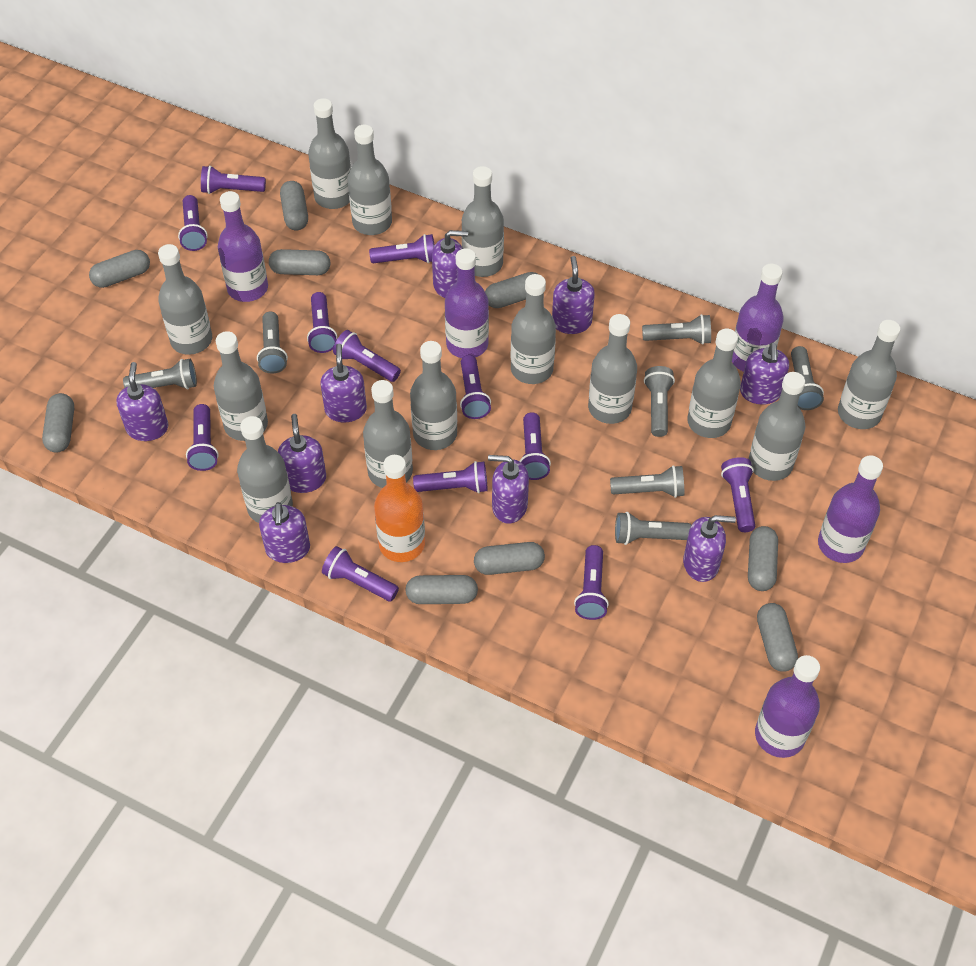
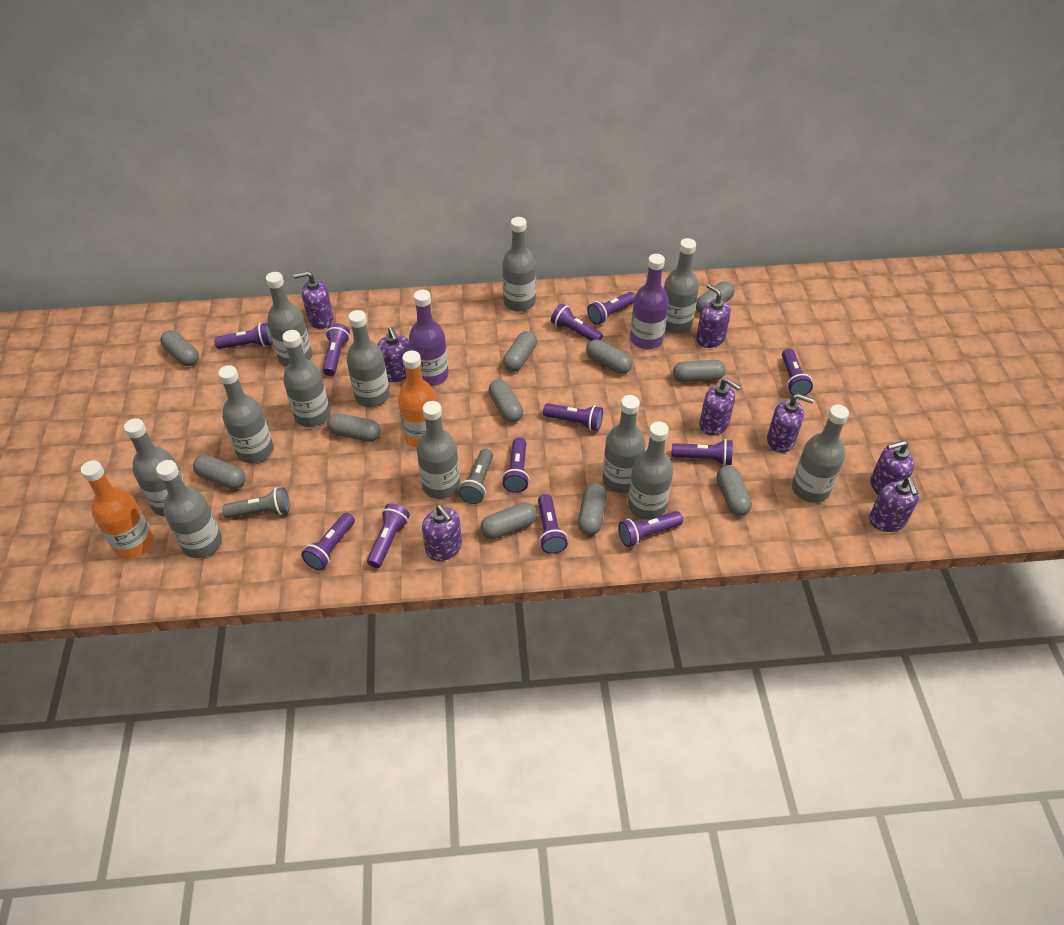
grey bottle: [158,244,212,355] [214,331,268,441] [237,416,293,523] [308,98,351,209] [348,125,392,235] [363,380,413,488] [410,341,457,450] [462,166,504,277] [511,274,556,384] [588,314,637,424] [687,329,741,438] [749,372,805,481] [838,320,900,429] = 13 -> [124,418,187,517] [156,460,222,558] [218,365,273,463] [266,272,312,367] [282,330,330,427] [346,310,390,407] [417,401,460,499] [502,217,536,312] [602,395,646,493] [628,421,673,520] [664,238,699,334] [792,405,849,503] = 12
grey capsule: [42,393,74,453] [89,250,150,288] [269,249,330,275] [280,181,308,230] [405,575,478,604] [474,542,545,575] [485,272,537,308] [748,526,778,591] [757,603,798,672] = 9 -> [160,330,199,366] [193,455,246,489] [327,413,381,442] [481,502,537,539] [489,379,523,423] [503,331,537,372] [578,483,607,535] [586,339,632,374] [673,360,726,382] [696,281,735,313] [717,465,752,516] = 11
grey flashlight: [123,359,197,389] [257,311,288,374] [610,465,684,498] [615,512,692,545] [642,314,711,345] [644,366,675,437] [791,346,824,410] = 7 -> [222,487,290,518] [458,449,493,504] = 2
orange bottle: [374,455,425,562] = 1 -> [81,460,154,559] [398,350,437,448] = 2
purple bottle: [218,191,268,302] [445,249,489,358] [732,263,784,372] [755,655,820,758] [818,455,883,563] = 5 -> [409,290,448,386] [630,254,669,349] = 2
purple soap dispenser: [116,362,168,441] [259,502,310,563] [278,414,326,493] [320,344,367,422] [432,230,468,298] [488,455,529,524] [552,256,595,334] [683,515,736,582] [740,342,789,405] = 9 -> [294,271,333,329] [377,327,410,382] [422,505,462,561] [696,284,731,348] [699,378,741,436] [767,394,814,453] [869,477,919,532] [871,440,914,495] = 8

